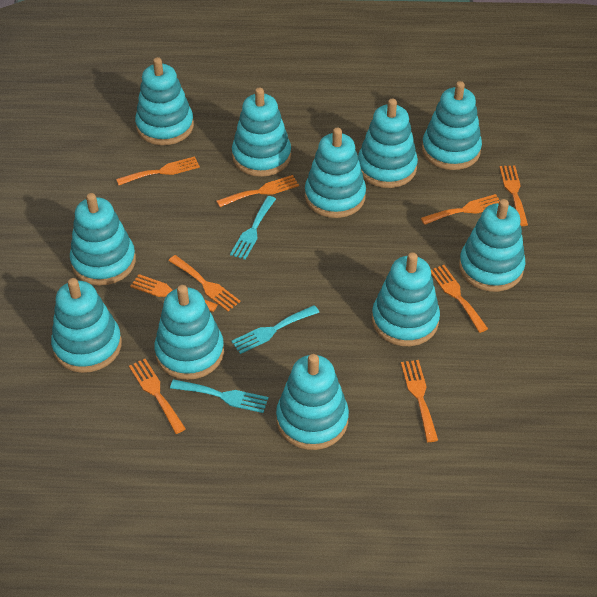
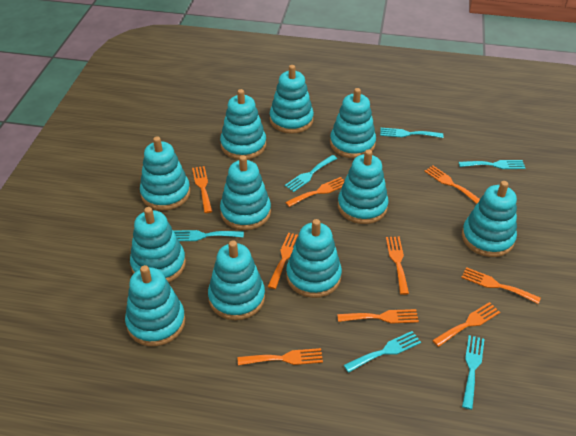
turquoise fork: [170,379,268,413] [230,196,276,260] [231,305,319,354] = 3 -> [173,230,244,241] [285,155,337,192] [344,331,421,373] [380,128,443,138] [459,160,525,169] [462,335,485,410] = 6

